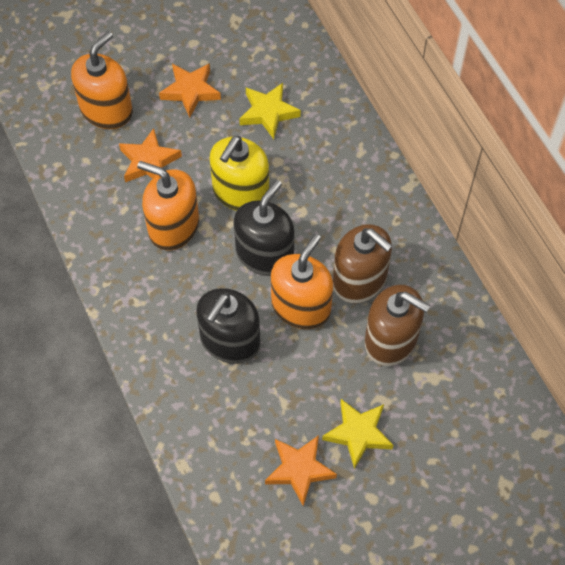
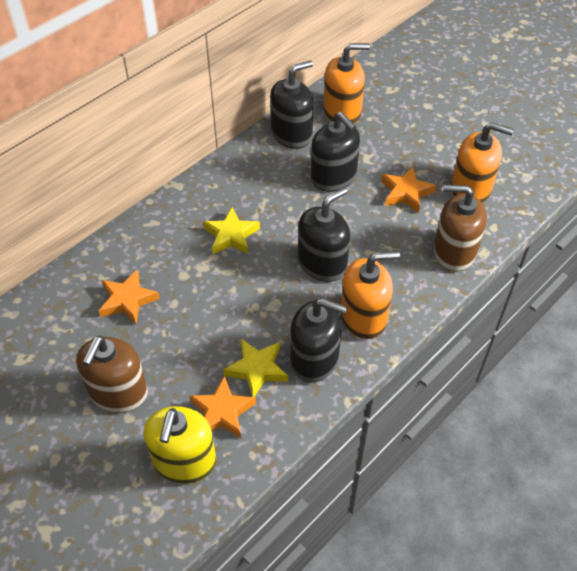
black soap dispenser: [196,288,261,364] [234,180,294,276] = 2 -> [270,60,314,149] [290,298,347,382] [298,187,350,282] [311,112,360,192] = 4

